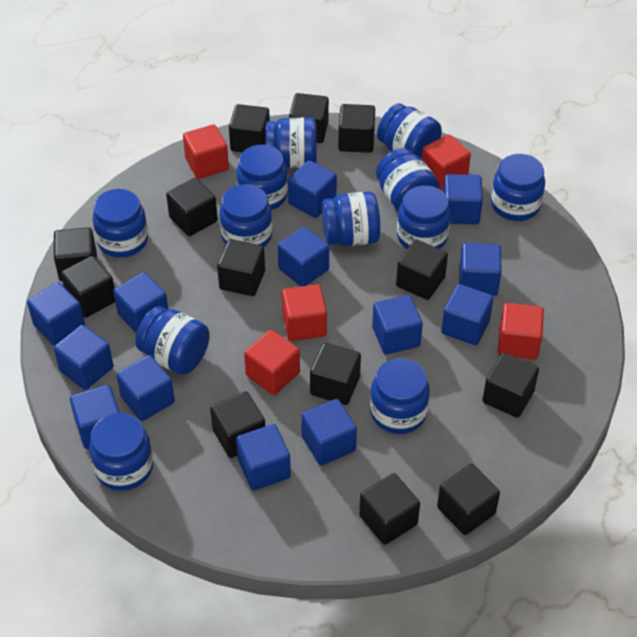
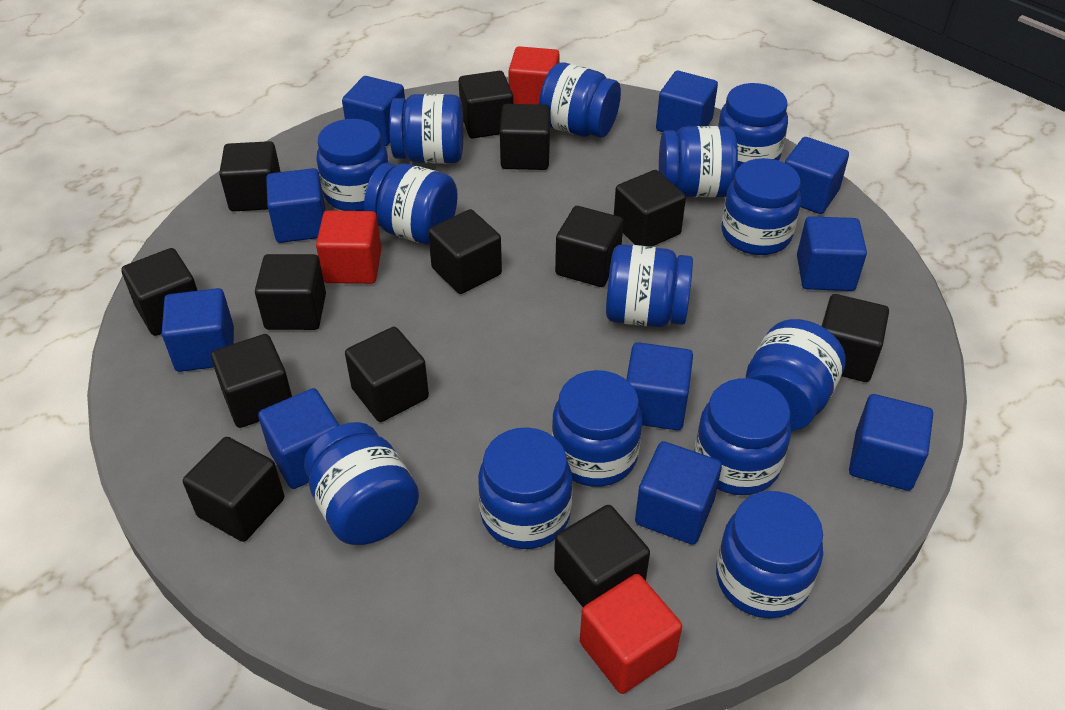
blue cube: [27,282,85,346] [54,325,114,390] [70,385,120,449] [113,272,168,334] [116,355,175,421] [236,424,291,490] [278,226,329,287] [288,160,337,218] [301,399,357,465] [372,295,423,354] [441,284,494,345] [443,174,483,224] [459,243,502,296] = 13 -> [162,288,234,372] [258,388,339,489] [266,168,325,243] [342,76,405,146] [626,342,693,430] [635,441,722,545] [656,71,718,132] [785,137,849,214] [797,216,867,291] [849,394,933,491] = 10
blue jar: [89,413,153,491] [93,189,148,258] [135,306,210,375] [219,184,273,247] [236,145,288,210] [266,118,317,168] [322,191,380,246] [370,358,430,434] [376,148,440,211] [377,103,442,159] [397,185,451,249] [491,154,545,221] = 12 -> [304,422,419,545] [316,119,389,211] [364,163,458,245] [389,94,463,163] [478,427,573,549] [539,62,621,138] [552,370,642,487] [606,244,693,327] [659,126,738,197] [695,378,791,495] [716,491,823,618] [718,83,788,168] [722,158,801,255] [746,319,845,431] = 14
red cube: [183,124,229,179] [244,330,300,395] [282,284,327,341] [422,134,471,191] [498,303,544,360] = 5 -> [316,211,381,284] [509,46,560,104] [580,574,682,694] = 3

